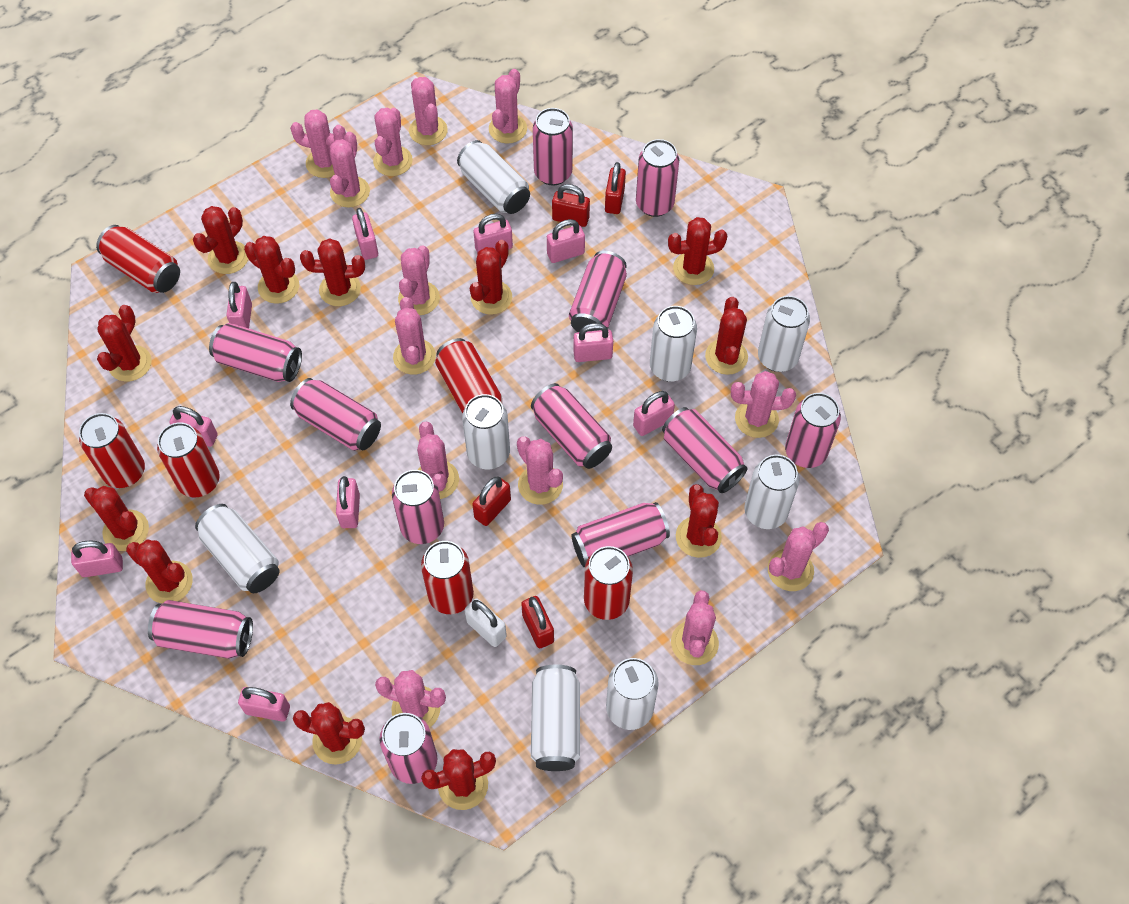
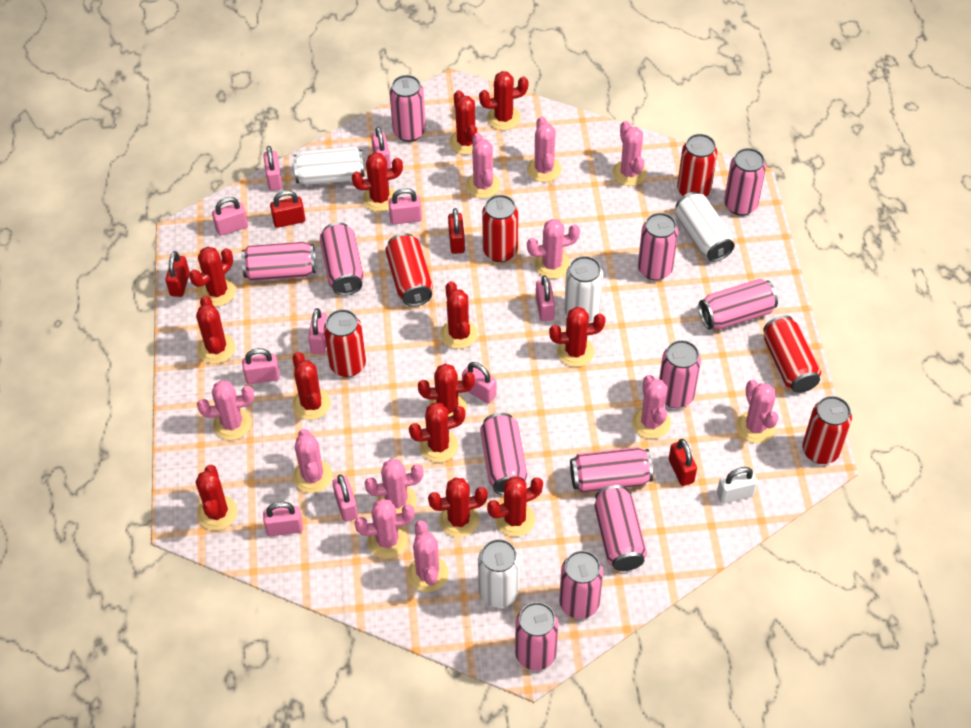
pink cactus: [290,109,346,178] [330,132,370,207] [373,108,413,176] [375,670,446,728] [393,297,436,375] [398,245,440,315] [409,77,448,145] [417,422,459,499] [489,69,527,143] [517,437,563,505] [671,590,719,665] [731,371,796,438] [767,522,829,591] = 13 -> [197,380,254,440] [293,429,332,493] [355,499,415,559] [365,459,424,514] [407,520,449,592] [466,133,501,198] [527,117,561,182] [527,219,580,279] [612,121,647,186] [632,375,671,439] [737,380,779,443] = 11
red cactus: [84,486,149,551] [97,305,152,382] [126,539,193,604] [193,206,248,274] [244,236,299,304] [293,702,365,765] [300,238,365,306] [421,749,496,810] [470,240,512,315] [668,217,727,285] [676,484,722,558] [705,297,748,375] = 12 -> [189,247,236,306] [196,296,235,364] [196,465,238,530] [292,352,331,420] [352,152,403,212] [409,403,466,462] [418,364,475,417] [428,477,488,538] [440,281,478,349] [449,90,478,155] [479,71,529,130] [487,477,543,537] [549,307,606,367] = 13
white can: [195,504,279,593] [457,140,530,214] [462,394,510,469] [531,665,580,771] [606,658,659,730] [650,306,697,382] [744,455,800,529] [758,296,810,372] = 8 -> [294,147,365,185] [478,539,520,608] [564,256,603,322] [675,192,735,262] = 4

